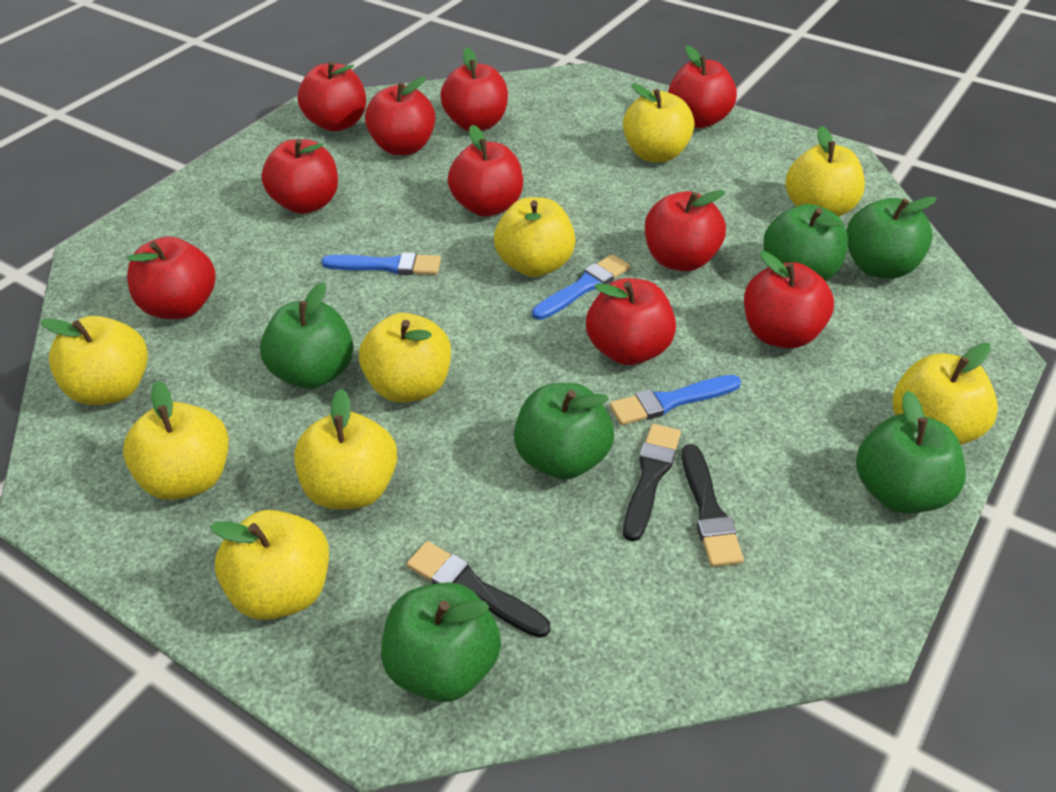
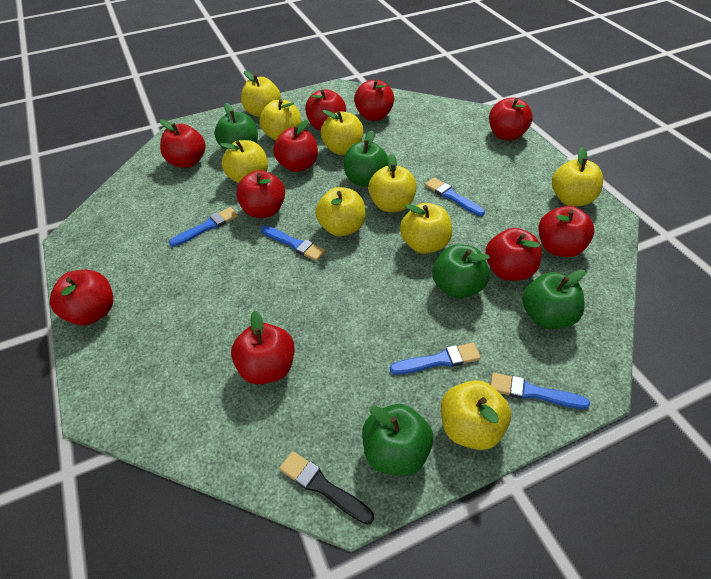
black brush: [407,541,550,638] [623,424,681,542] [682,444,744,567] = 3 -> [279,451,374,525] = 1
blue brush: [321,252,441,275] [532,254,630,320] [610,375,741,425] = 3 -> [169,207,238,247] [261,225,326,261] [390,343,481,375] [425,178,485,216] [490,373,590,409] = 5
green apple: [260,282,354,389] [381,582,501,702] [514,383,614,479] [763,204,848,281] [846,196,937,279] [856,391,966,513] = 6 -> [214,103,258,150] [344,130,388,187] [362,404,433,476] [432,244,490,299] [522,270,585,329] = 5

